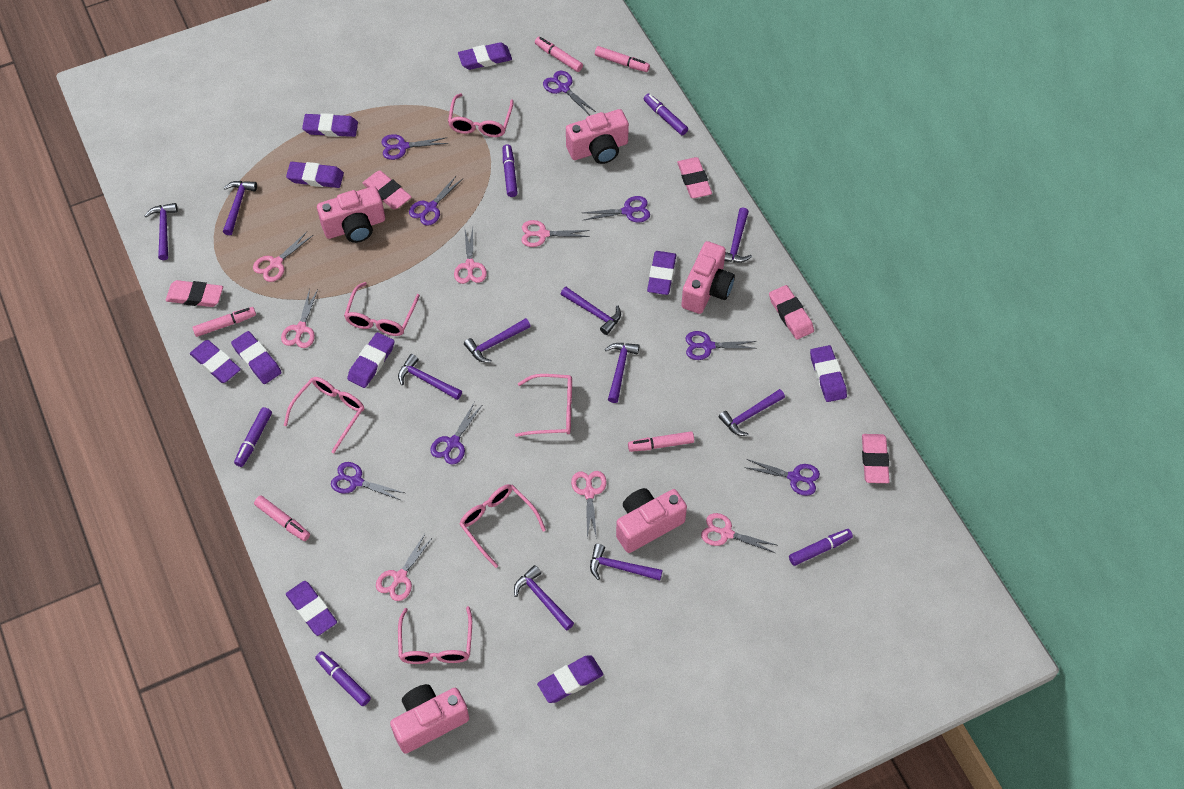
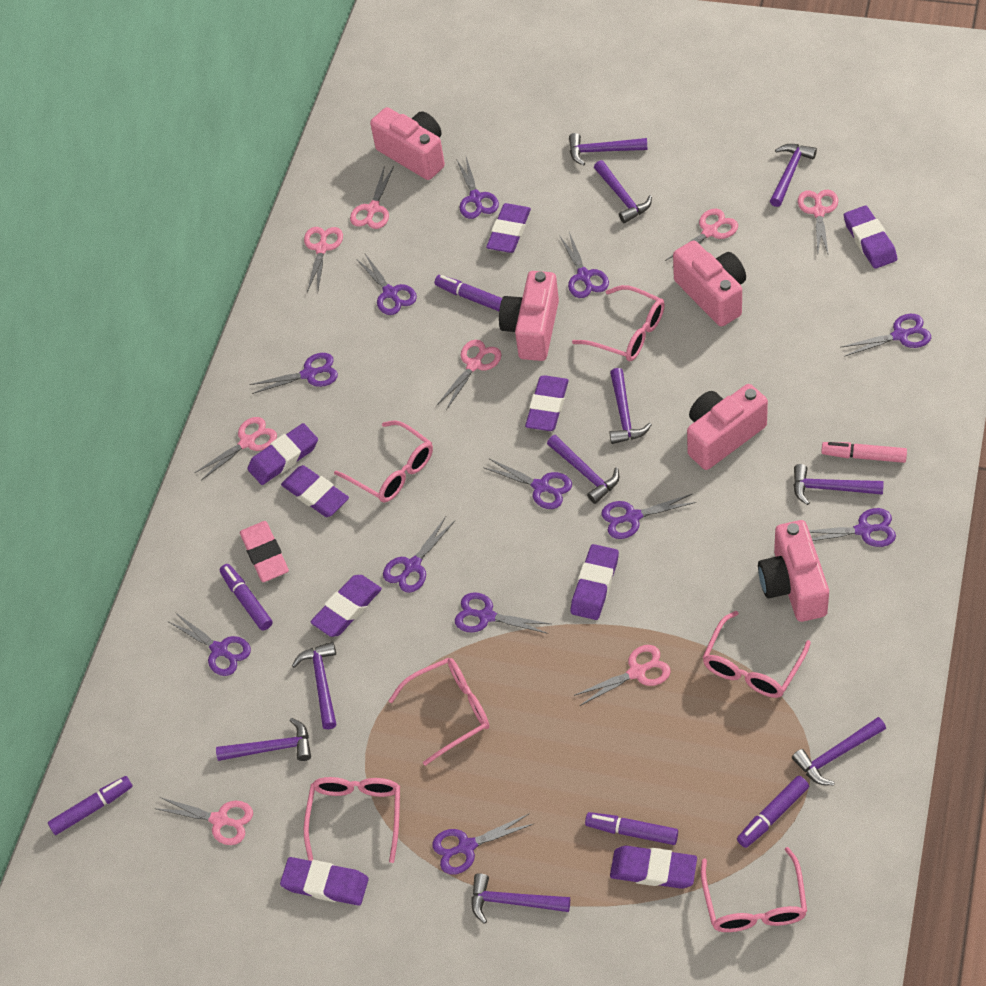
pink eraser: [166,280,223,307] [363,171,411,210] [677,157,712,198] [769,285,814,339] [862,434,890,483] = 5 -> [240,521,289,582] = 1
pink marker: [192,307,256,337] [254,496,310,541] [535,37,583,72] [595,46,650,72] [628,431,694,452] = 5 -> [821,442,907,463] = 1
pink scissors: [253,232,313,282] [281,288,318,348] [376,534,433,601] [454,228,487,284] [521,220,590,247] [571,471,607,539] [701,513,776,553] = 7 -> [154,797,253,845] [195,417,277,481] [304,227,343,292] [350,165,394,229] [437,340,502,410] [574,645,671,706] [665,209,738,268] [798,189,838,256] = 8
purple eraser: [190,340,241,383] [231,331,282,384] [286,162,344,188] [286,581,337,636] [302,113,358,137] [347,332,395,388] [458,42,512,70] [537,655,604,703] [647,251,676,295] [810,345,847,402] = 10 -> [247,423,318,485] [280,857,369,906] [281,465,349,517] [310,575,382,637] [486,203,531,253] [525,375,568,431] [571,544,619,620] [610,846,697,889] [844,206,898,269] = 9
purple scissors: [331,462,405,501] [381,134,448,160] [409,175,462,226] [430,402,482,465] [543,71,596,114] [583,196,650,222] [686,331,757,360] [744,459,820,496] = 8 -> [169,612,251,676] [249,353,338,394] [356,254,417,315] [383,517,455,593] [432,813,533,874] [455,592,551,634] [456,157,499,219] [483,459,572,509] [559,232,609,298] [601,494,696,539] [809,508,896,547] [840,314,931,357] = 12

